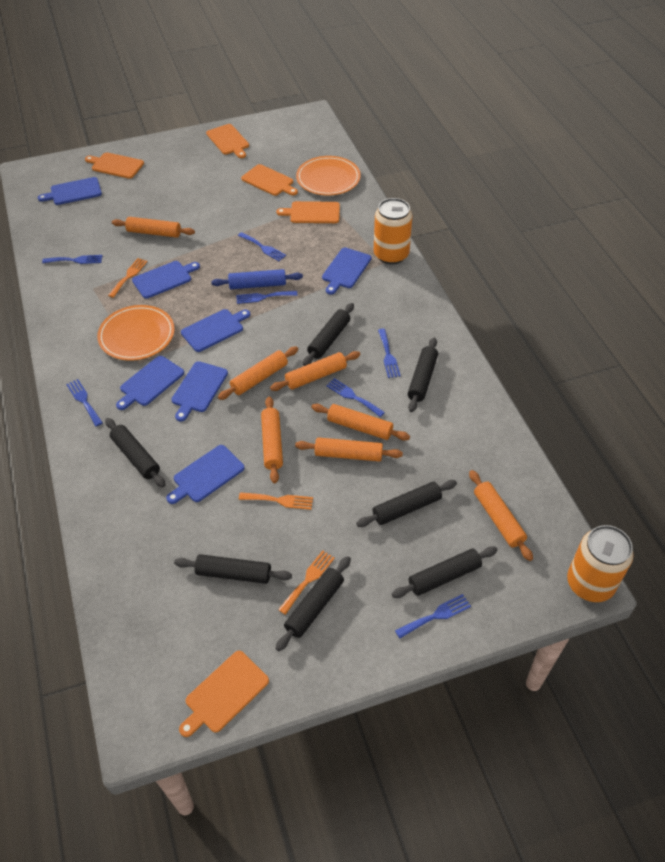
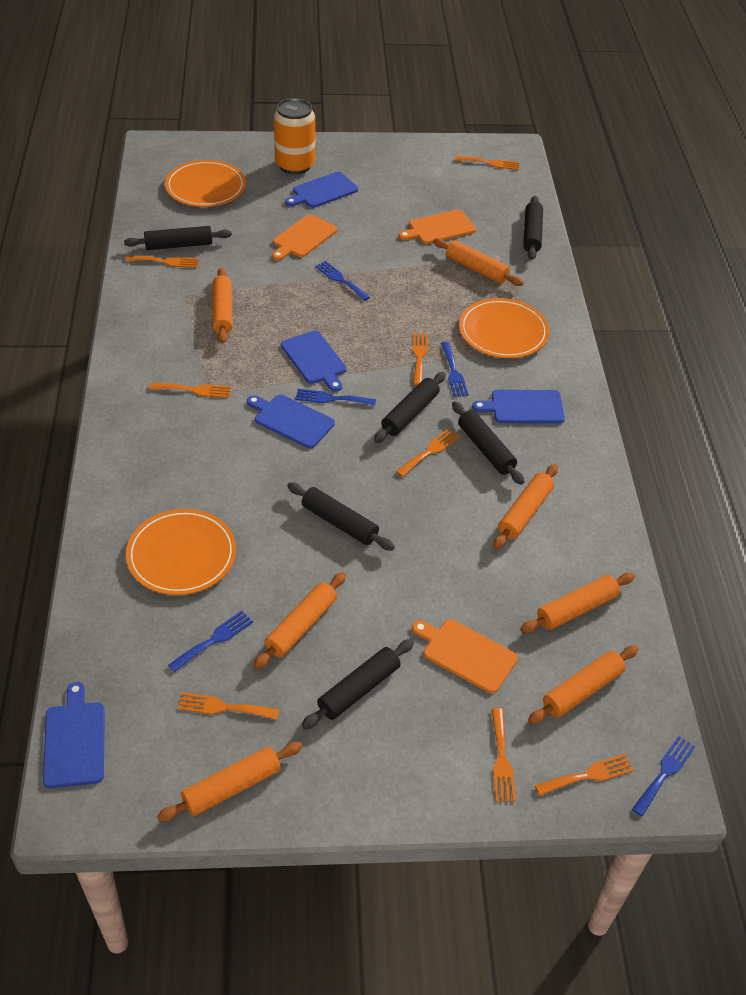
black rolling pin: [105,418,165,487] [174,554,292,584] [276,556,351,651] [303,303,354,366] [356,480,457,527] [392,546,498,598] [408,337,438,412] = 7 -> [124,226,232,250] [287,482,395,551] [302,639,414,729] [374,372,446,443] [452,401,524,485] [523,196,543,260] = 6
blue cutting board: [38,177,102,205] [116,356,184,410] [132,261,200,299] [166,445,245,504] [171,361,228,421] [181,309,250,352] [322,247,371,295] = 7 -> [43,682,105,788] [247,394,335,448] [281,331,346,392] [285,172,358,208] [472,390,565,424] = 5
blue fork: [42,255,103,264] [66,379,103,426] [236,291,298,304] [238,232,286,261] [326,378,385,417] [378,329,401,378] [395,594,471,639] = 7 -> [168,611,253,672] [295,389,376,406] [315,261,370,301] [441,342,469,397] [632,736,696,817] = 5
blue rolling pin: [211,269,303,289] = 1 -> none = 0
orange can: [374,198,412,264] [567,525,633,602] = 2 -> [274,98,315,174] = 1
orange cutting board: [85,152,144,179] [179,651,269,737] [206,124,249,158] [241,164,298,196] [276,201,340,223] = 5 -> [272,214,338,260] [399,209,476,244] [412,619,518,694] = 3
orange fork: [108,258,148,298] [239,492,313,510] [278,551,335,615] = 3 -> [126,256,199,268] [149,383,231,398] [178,692,279,720] [396,428,460,477] [413,333,428,385] [455,156,519,170] [491,708,516,802] [535,754,634,796] = 8
orange plate: [97,305,175,361] [296,156,361,196] = 2 -> [126,509,236,595] [165,160,246,207] [459,298,549,358] = 3

